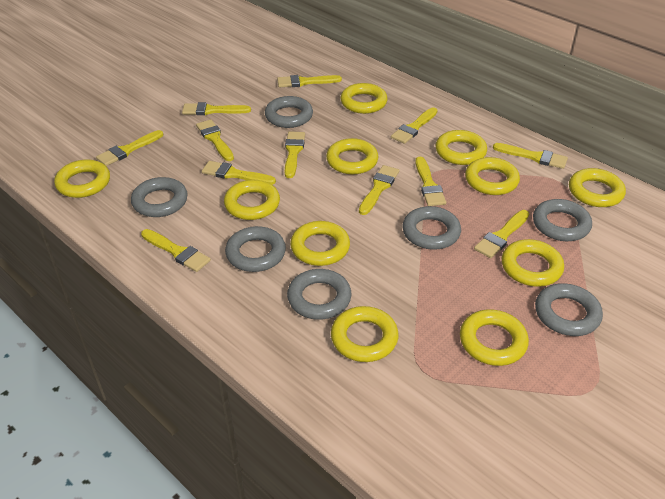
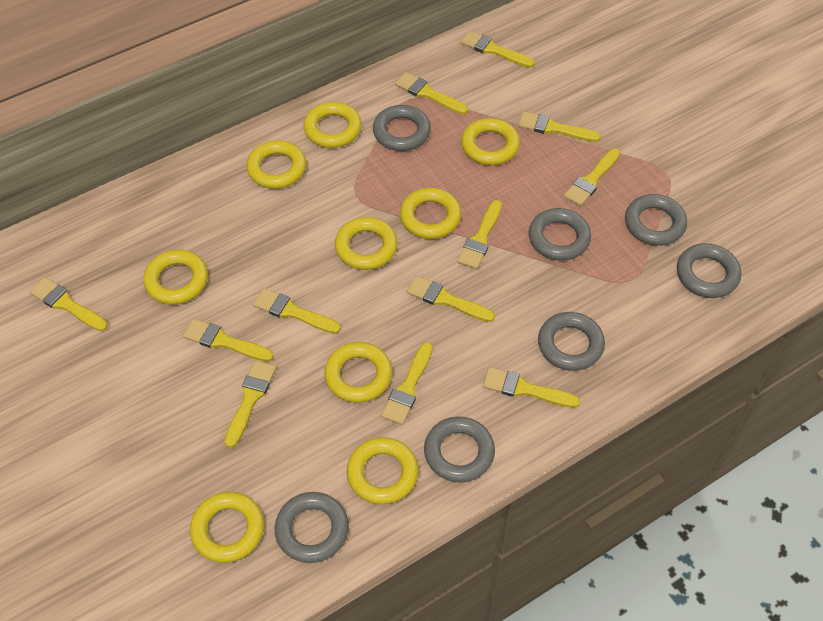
yellow ring: [54,160,110,198] [224,180,280,220] [290,221,350,266] [326,138,379,174] [331,306,399,362] [340,83,388,114] [436,130,487,165] [460,309,529,366] [465,157,520,195] [502,239,564,287] [569,168,626,207] = 11 -> [143,250,208,305] [190,492,264,563] [246,140,306,189] [303,102,362,148] [324,342,392,403] [335,217,398,270] [347,437,419,505] [400,188,461,239] [461,118,520,165] = 9

